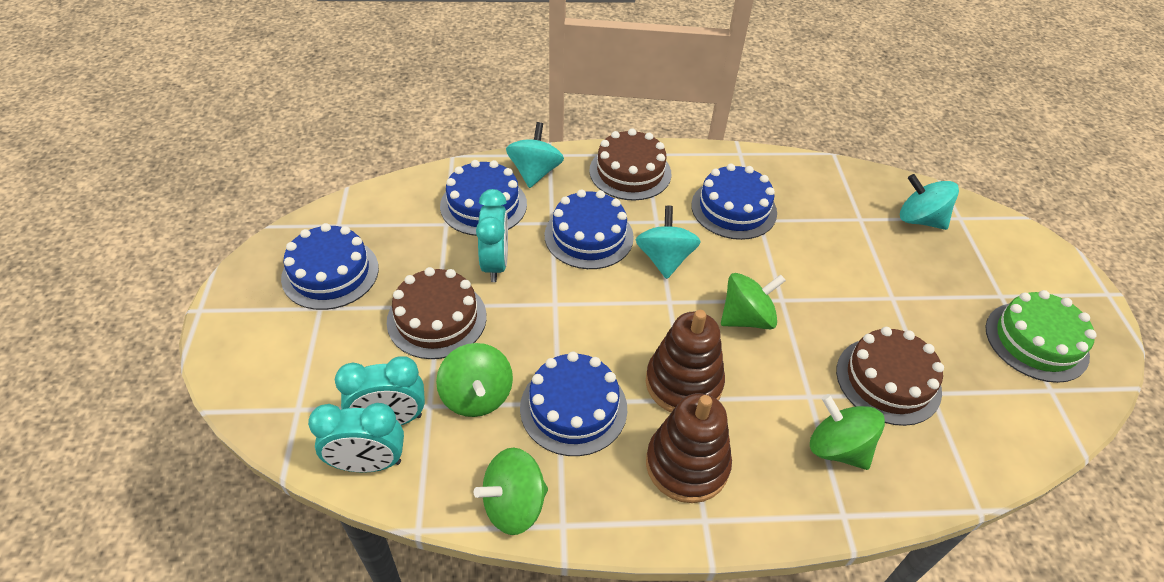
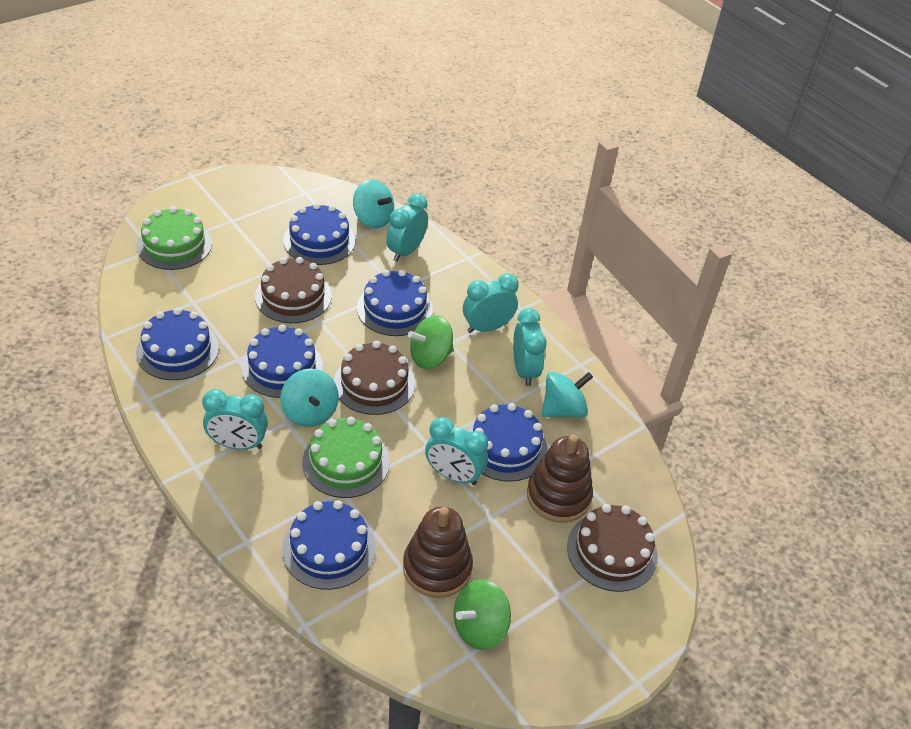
blue cake: [281,223,379,310] [440,160,527,236] [520,351,627,456] [545,189,634,269] [691,164,777,240] = 5 -> [136,308,219,380] [241,325,323,398] [282,500,376,590] [283,203,356,265] [357,270,433,336] [467,403,548,482] = 6
green cake: [985,290,1097,383] = 1 -> [137,206,212,270] [302,417,390,498] = 2
green spinning top: [436,343,513,417] [474,447,548,535] [721,273,786,329] [810,394,885,470] = 4 -> [408,315,454,369] [454,579,511,650] = 2
turquoise clock: [308,403,404,472] [335,356,425,425] [476,189,508,282] = 3 -> [202,389,268,450] [386,194,428,262] [425,417,488,485] [463,273,518,333] [513,308,547,386] = 5

